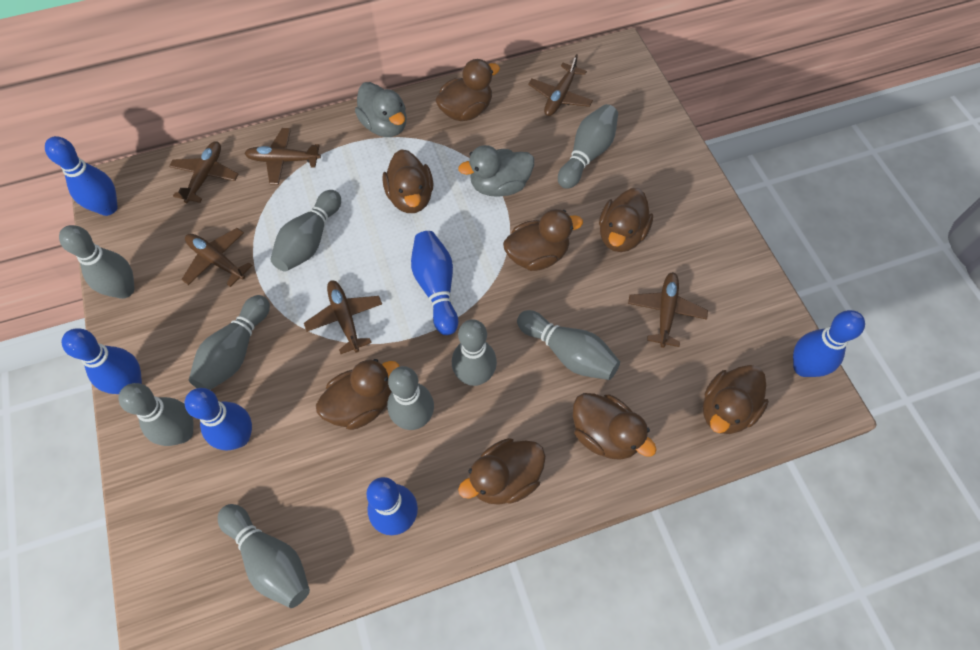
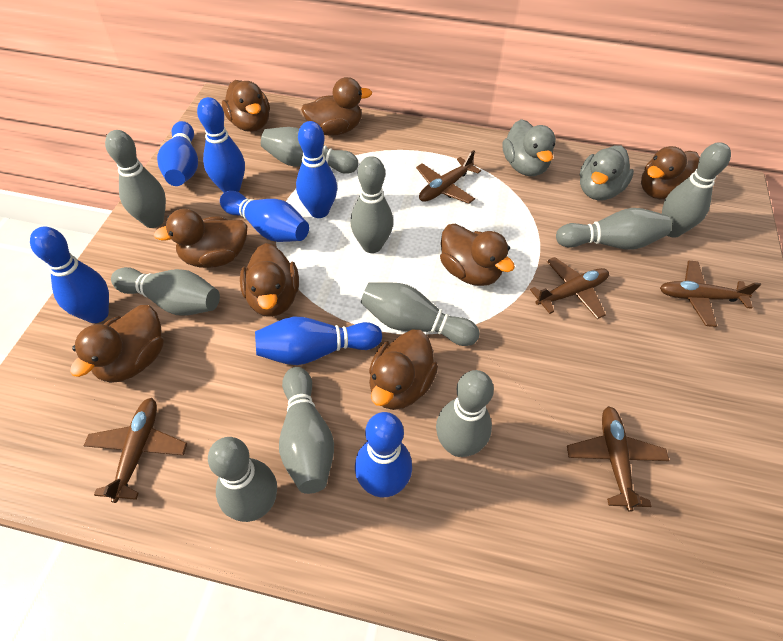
blue bowling pin: [45,136,118,216] [62,328,142,394] [185,388,252,451] [367,477,418,535] [411,231,458,335] [793,310,865,377] = 6 -> [30,226,109,323] [157,121,198,186] [197,97,245,193] [220,191,309,242] [255,317,382,365] [296,121,337,218] [355,412,412,497] = 7
brown plane: [169,141,239,203] [181,228,253,287] [244,128,321,185] [304,280,382,354] [528,54,593,116] [628,272,708,348] = 6 -> [84,398,187,503] [416,150,481,204] [530,257,609,319] [567,406,669,512] [660,261,761,327] = 5
grey bowling pin: [59,225,135,299] [119,383,194,446] [189,295,270,390] [218,504,310,608] [270,190,341,272] [387,366,434,430] [452,320,497,386] [517,310,620,380] [558,104,618,189] = 9 -> [105,130,166,228] [111,267,220,316] [208,437,277,522] [261,127,358,174] [279,367,334,494] [350,156,393,253] [361,282,480,346] [436,370,494,457] [556,208,671,250] [662,142,731,238] = 10

